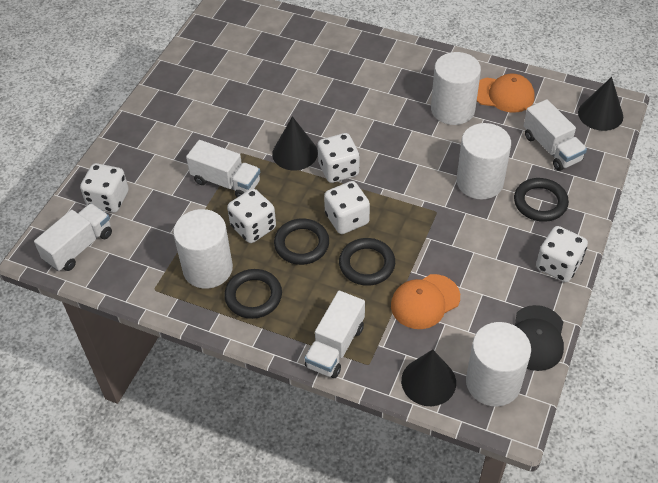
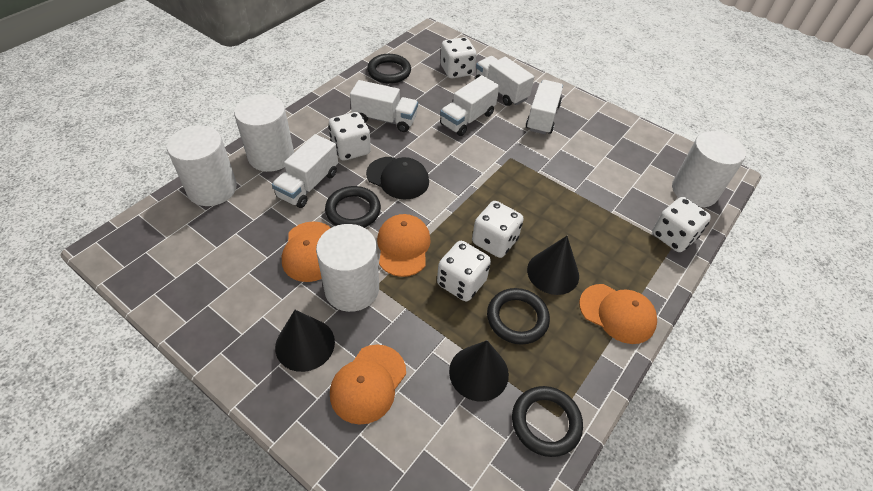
orange cap: [391,274,460,329] [477,73,535,113] = 2 -> [282,221,331,282] [330,344,406,425] [377,214,431,277] [579,284,657,344] = 4
white truck: [34,203,112,271] [186,140,260,197] [305,291,365,378] [524,99,587,171] = 4 -> [272,134,338,208] [350,80,418,132] [440,75,499,136] [475,56,534,106] [526,80,563,135] = 5

